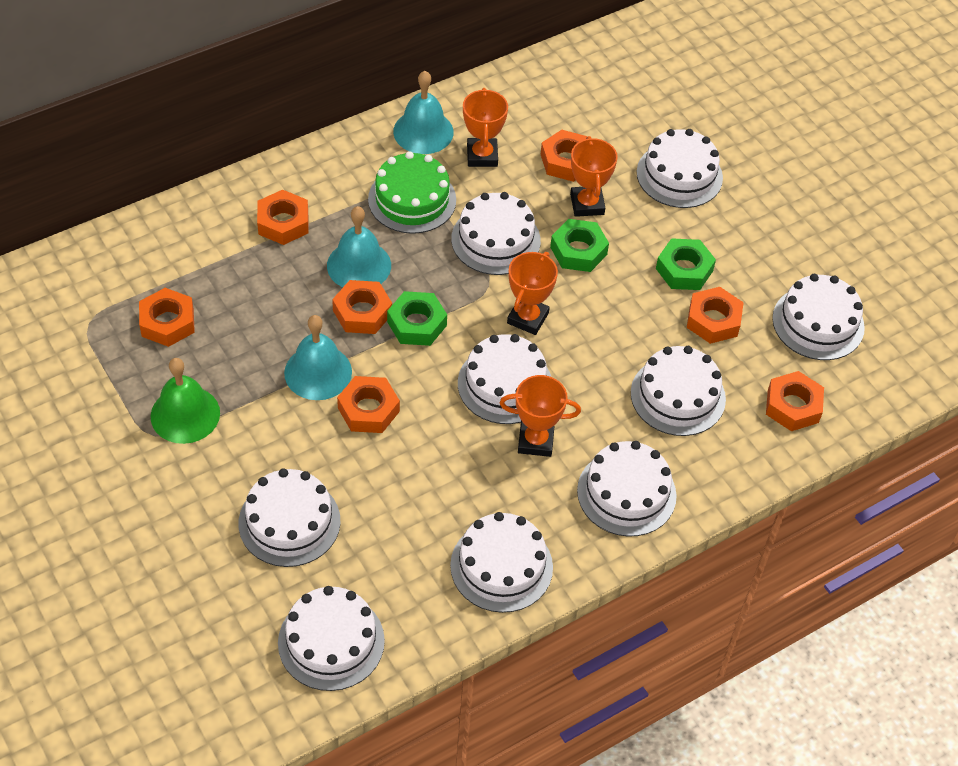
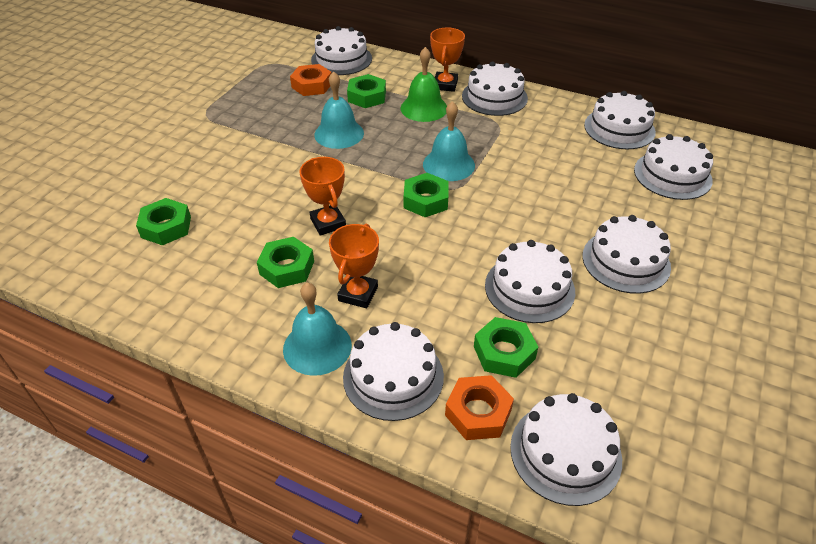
green cake: [368,151,456,234] = 1 -> none = 0
green nut: [387,291,447,346] [550,219,609,272] [656,238,716,290] = 3 -> [136,198,191,246] [257,237,314,288] [347,74,386,108] [404,173,449,217] [474,317,538,378] = 5
orange nut: [139,288,195,347] [257,190,309,245] [332,280,392,334] [337,376,400,433] [541,130,588,182] [687,287,744,344] [766,371,824,431] = 7 -> [290,64,332,96] [445,375,514,440] = 2
orange trophy: [463,88,508,167] [499,375,581,457] [507,252,558,335] [570,136,618,217] = 4 -> [300,157,346,236] [329,224,379,308] [430,27,465,92] = 3
white cake: [239,468,341,567] [278,586,385,691] [450,512,553,613] [451,192,541,275] [458,334,551,424] [577,441,677,537] [631,346,726,436] [637,129,723,208] [772,274,865,360] = 9 -> [311,26,372,75] [343,322,444,421] [462,61,528,116] [485,240,575,323] [510,393,622,506] [582,215,671,294] [584,91,656,150] [634,134,713,200] = 8

